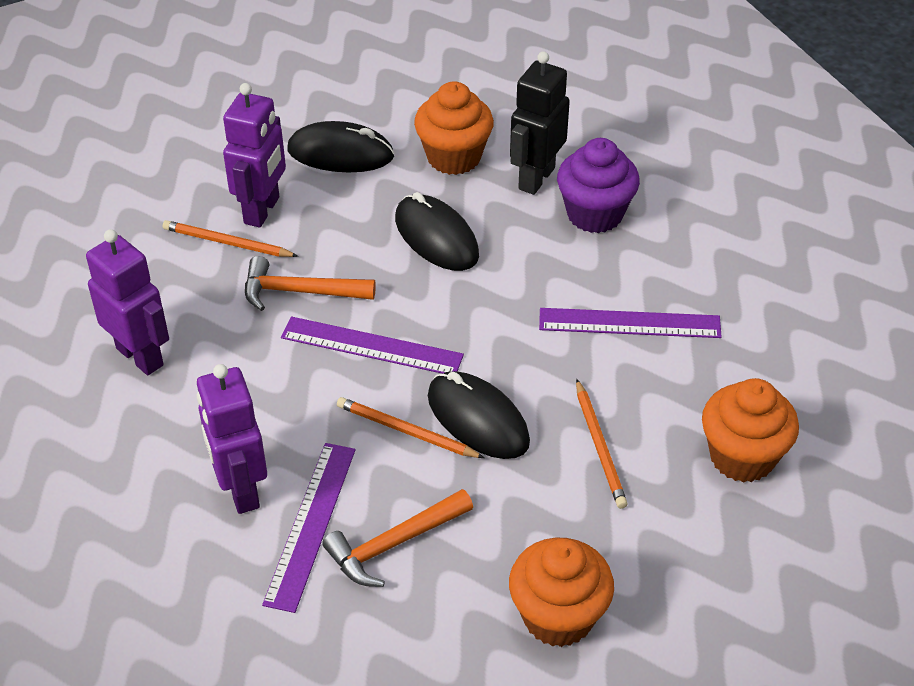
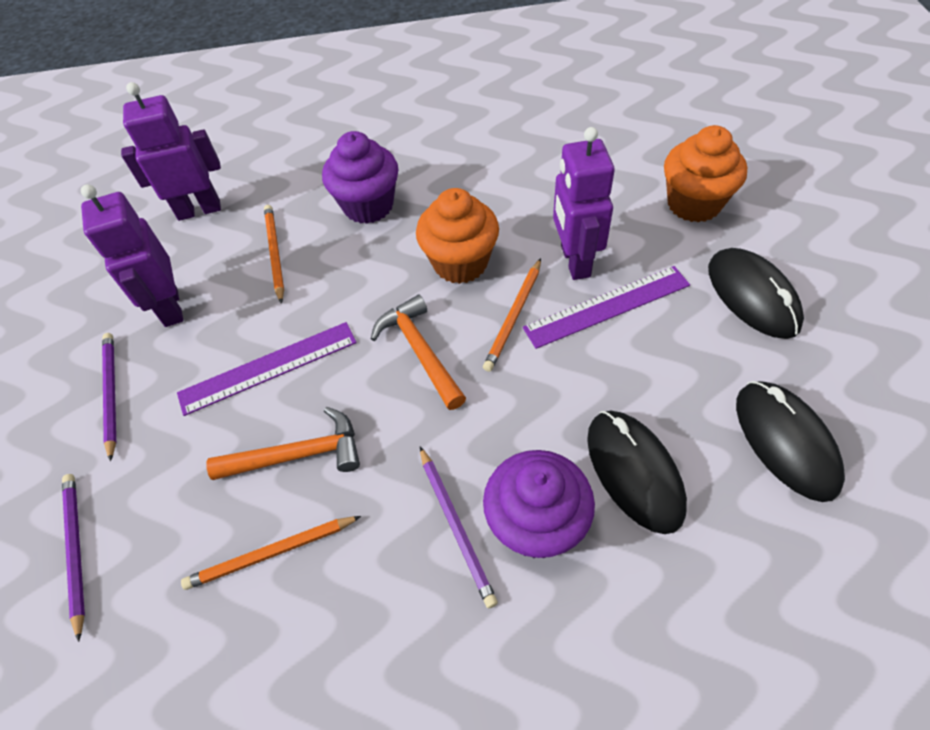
black robot: [510,51,570,195] = 1 -> none = 0
orange cupcake: [414,81,494,175] [509,538,614,647] [702,378,799,483] = 3 -> [416,188,499,284] [664,125,747,223] = 2
purple cupcake: [557,138,640,233] = 1 -> [322,131,399,224] [483,450,595,558] = 2
purple pencil: none = 0 -> [62,474,85,642] [102,333,116,462] [420,447,498,608] = 3
purple ruler: [262,443,355,613] [281,316,464,374] [539,308,722,338] = 3 -> [177,322,357,416] [523,266,690,349] = 2

